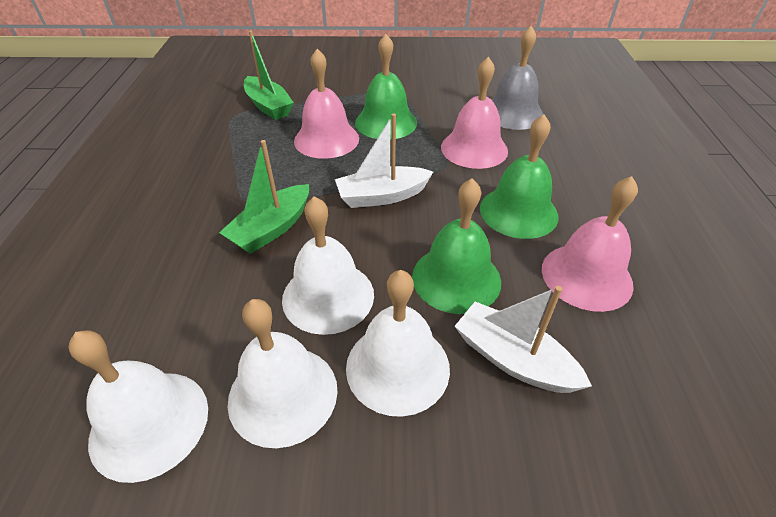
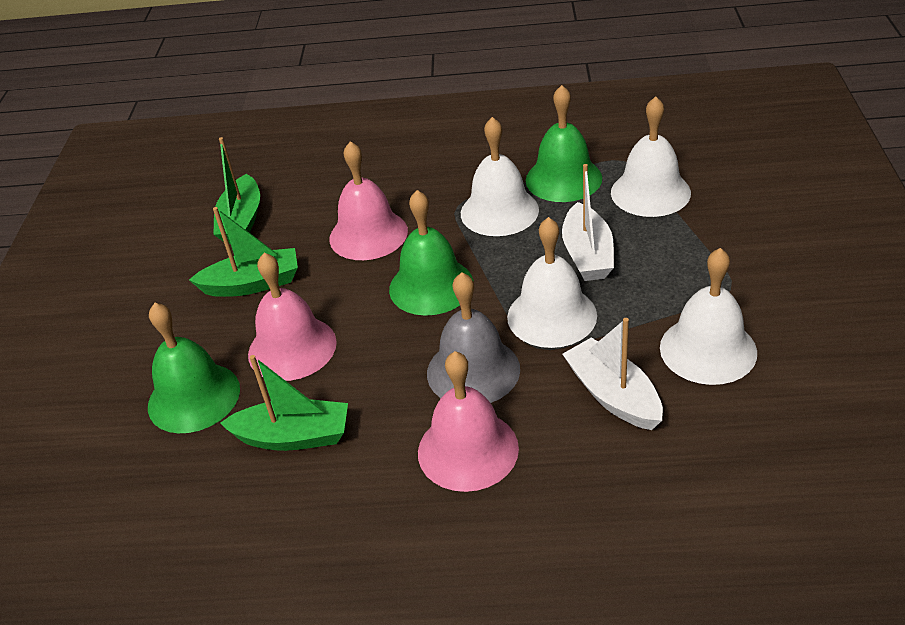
green boat: [219,140,309,254] [244,30,294,120] = 2 -> [189,207,298,297] [213,137,260,244] [220,355,348,451] = 3

